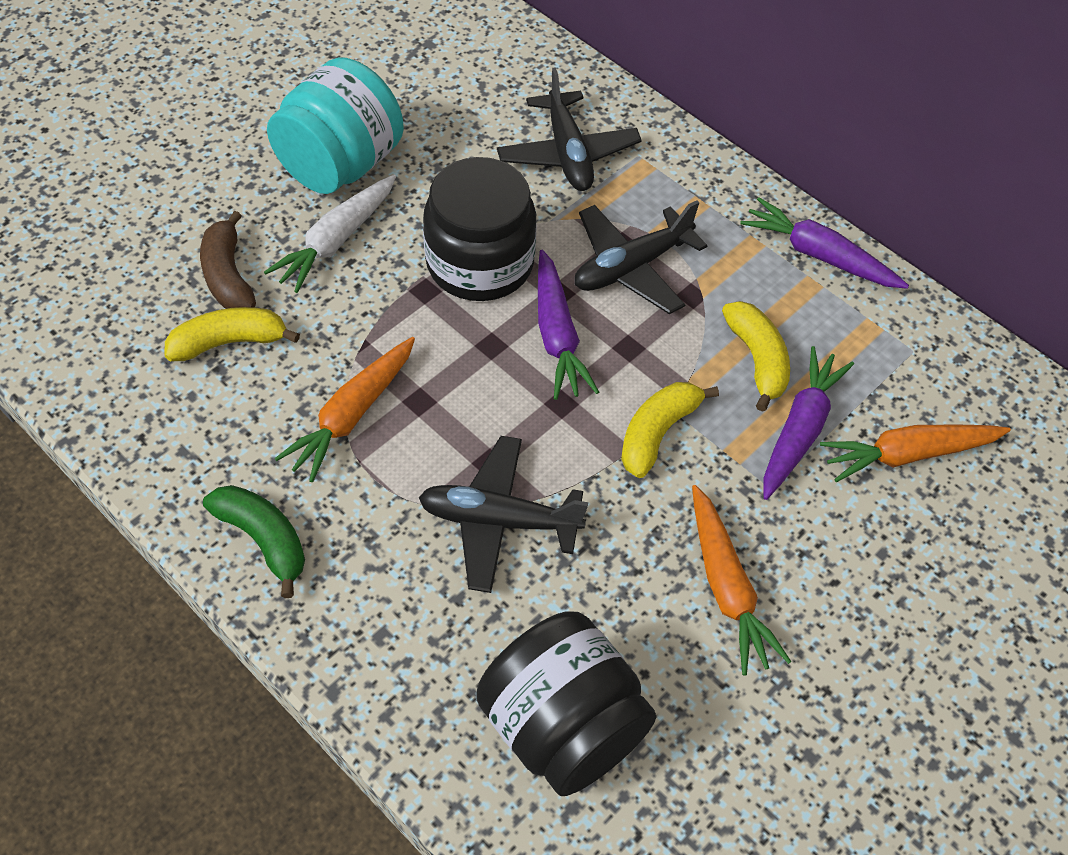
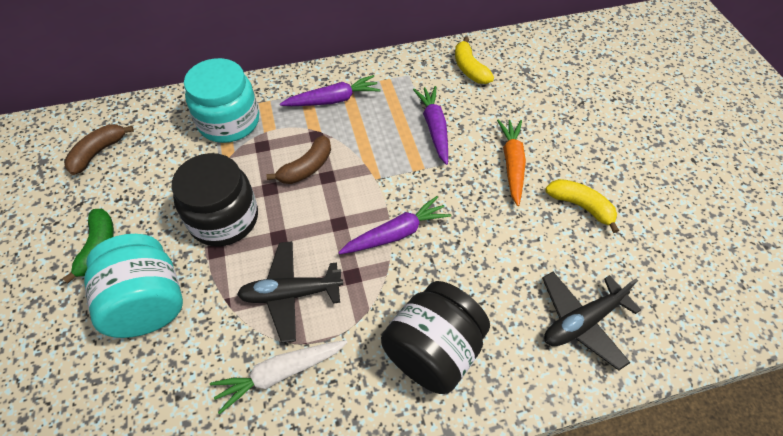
black plane: [419,436,588,593] [497,67,642,191] [574,200,707,314] = 3 -> [237,241,343,343] [542,272,641,371] = 2
brown banana: [200,211,256,309] = 1 -> [64,124,134,175] [266,135,331,184] = 2
orange carrot: [275,337,415,482] [692,485,792,676] [820,424,1011,482] = 3 -> [497,119,526,206] = 1
turquoise jar: [267,57,404,194] = 1 -> [84,234,183,338] [184,58,259,143] = 2
yellow banana: [164,307,300,361] [621,382,719,478] [722,301,790,412] = 3 -> [455,37,494,84] [545,179,619,233] = 2

